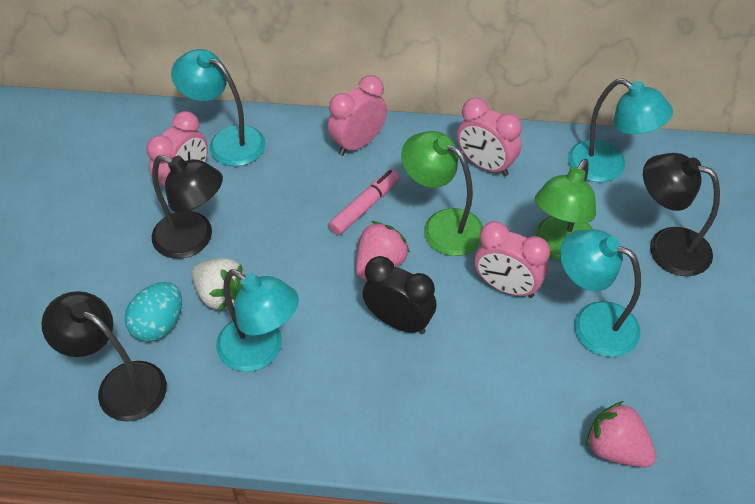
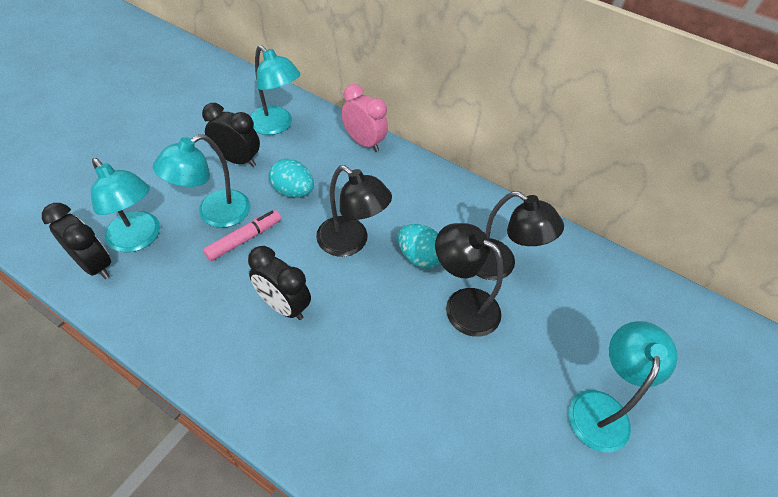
black clock: [362,256,437,334] = 1 -> [42,203,111,279] [202,103,260,167] [248,246,311,320] = 3
green lamp: [401,131,483,256] [535,159,596,261] = 2 -> none = 0
pink clock: [147,111,208,187] [328,75,387,156] [457,98,522,176] [474,221,550,298] = 4 -> [341,84,388,152] = 1
pink strawberry: [356,221,410,280] [586,401,657,467] = 2 -> none = 0
turquoise egg: [124,282,182,342] = 1 -> [269,159,314,198] [397,224,440,269] = 2
white strawberry: [192,258,245,311] = 1 -> none = 0

